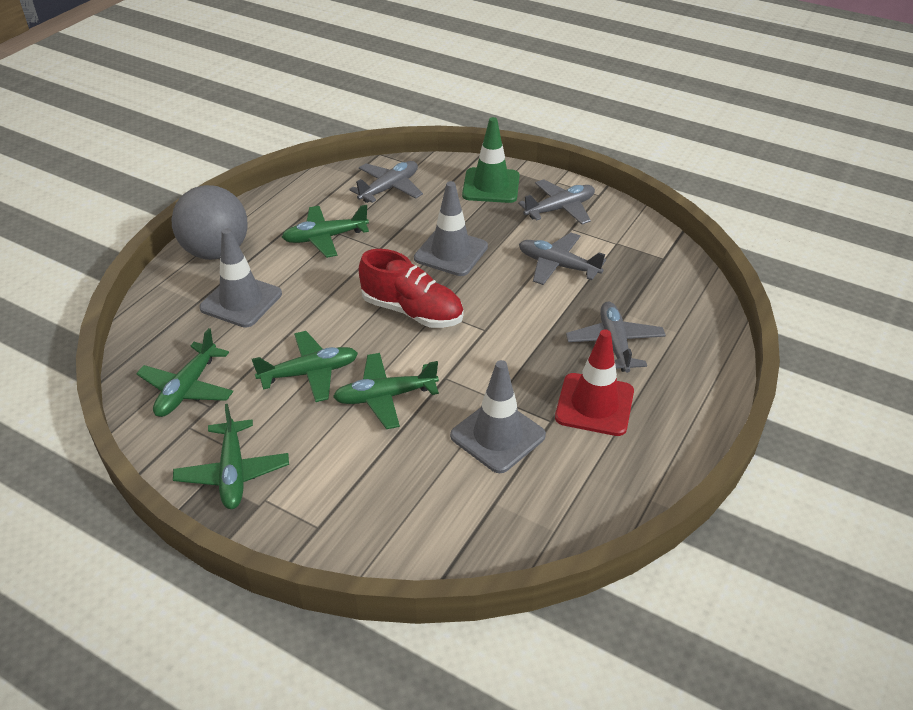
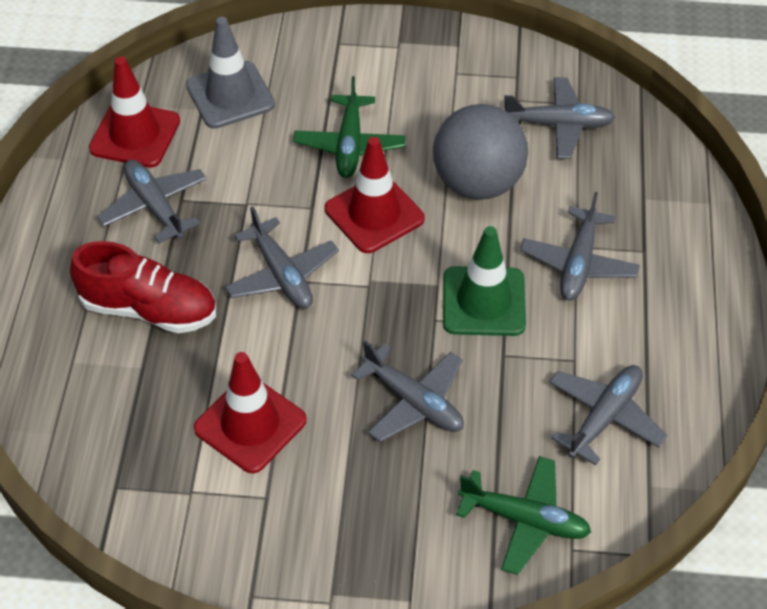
green plane: [136,328,233,417] [173,404,289,509] [252,331,358,402] [282,205,369,258] [333,353,439,429] = 5 -> [293,76,406,178] [456,456,591,575] = 2
grey plane: [349,161,423,203] [518,179,595,224] [519,232,606,285] [566,302,666,373] = 4 -> [97,160,207,244] [225,206,339,309] [351,340,464,442] [504,77,615,159] [520,192,640,301] [549,365,667,466] = 6
grey traffic cone: [199,228,282,328] [414,181,488,276] [450,360,546,473] = 3 -> [186,17,275,129] = 1
red traffic cone: [555,329,634,436] = 1 -> [89,57,180,168] [194,352,307,473] [325,137,425,253] = 3

